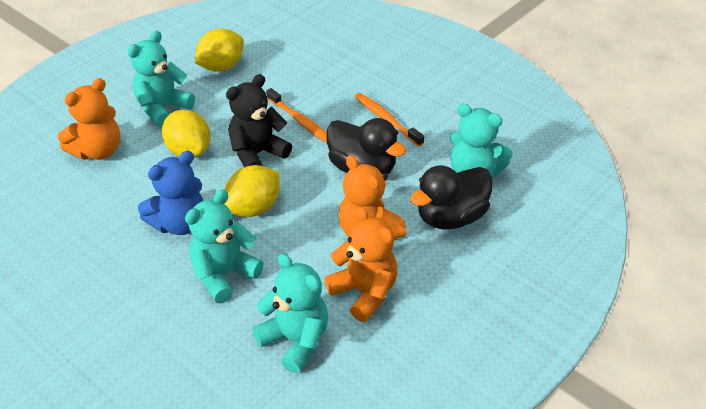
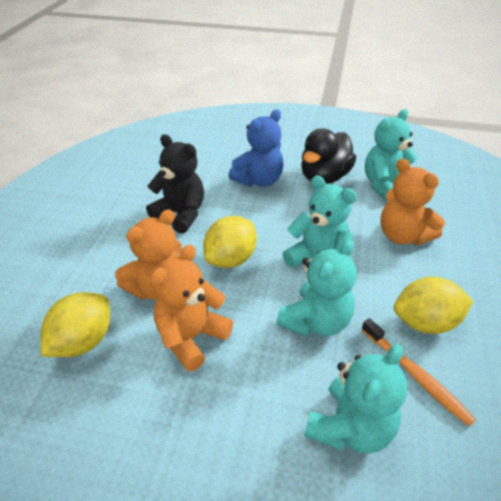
black duck: [326,118,406,174] [410,165,493,230] = 2 -> [301,128,356,184] = 1
orange toothbrush: [266,88,327,143] [354,93,424,147] = 2 -> [361,318,476,426] = 1

